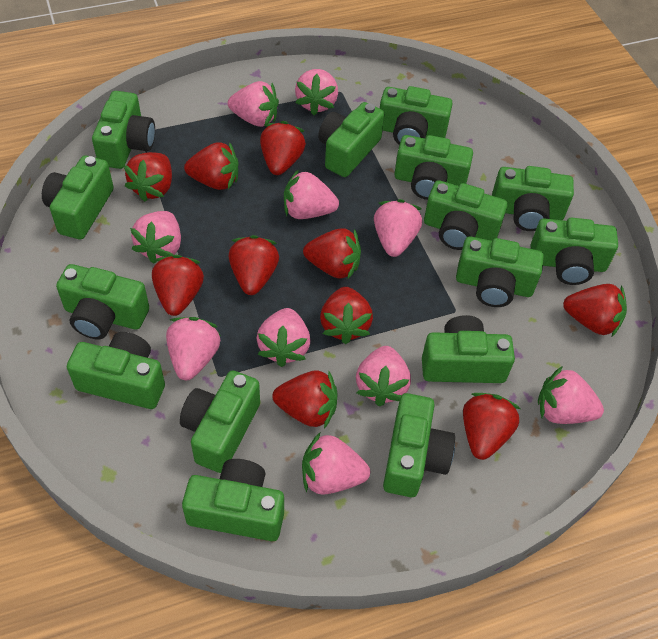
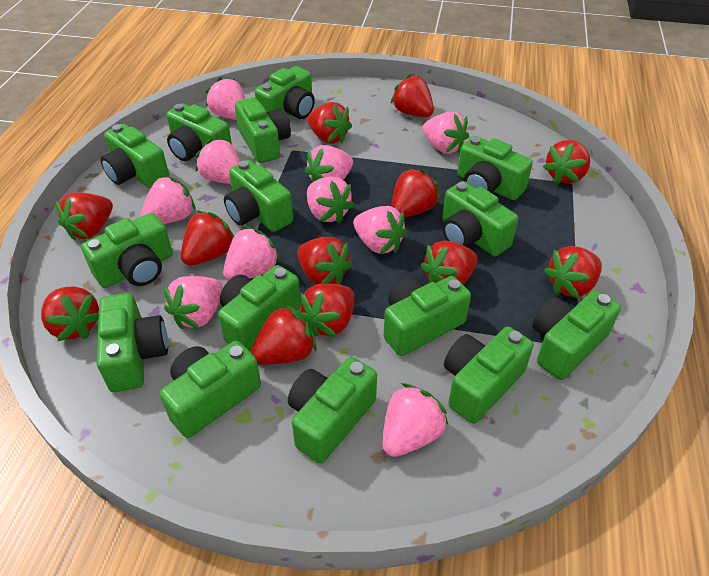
red strawberry: [124,152,172,202] [152,255,204,316] [184,142,238,190] [229,235,279,295] [260,121,306,175] [272,370,338,429] [303,228,361,280] [320,287,373,344] [463,393,521,460] [563,284,627,337] = 10 -> [41,286,99,341] [56,192,113,241] [181,211,234,266] [251,304,317,365] [297,237,352,285] [299,283,355,337] [307,102,352,144] [390,74,434,117] [391,168,440,218] [421,241,478,285] [543,140,590,185] [544,246,602,298] = 12

